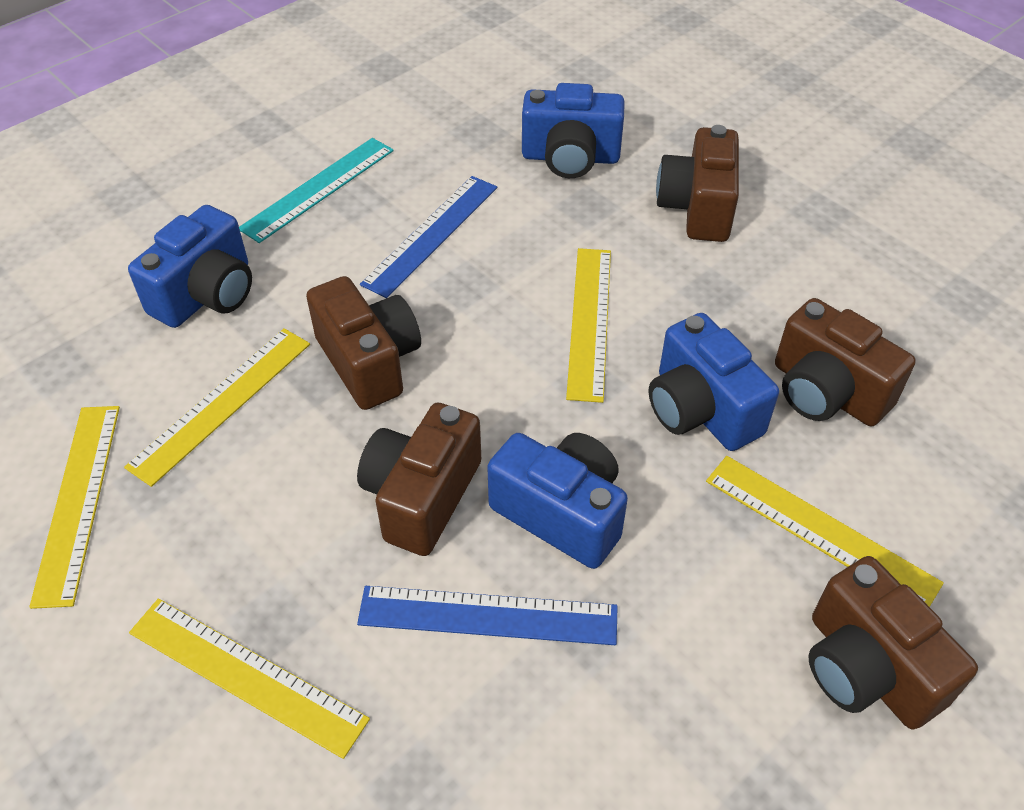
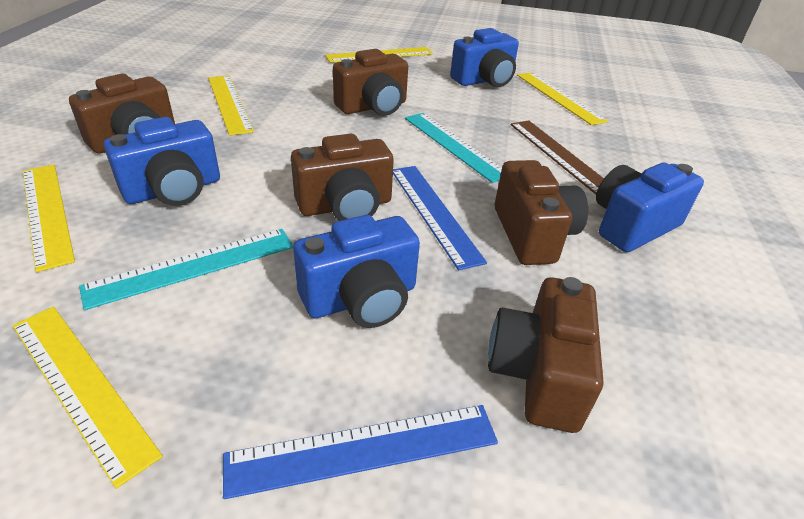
brown ruler: none = 0 -> [510,120,604,194] = 1
turquoise ruler: [239,138,394,243] = 1 -> [79,229,293,310] [405,113,502,183] = 2

